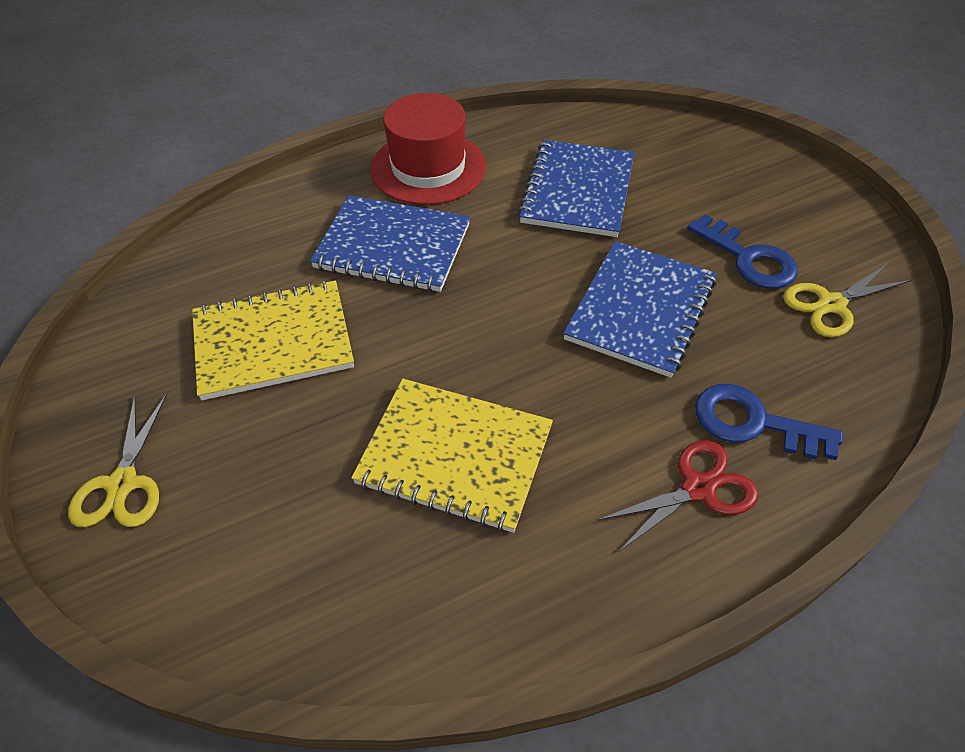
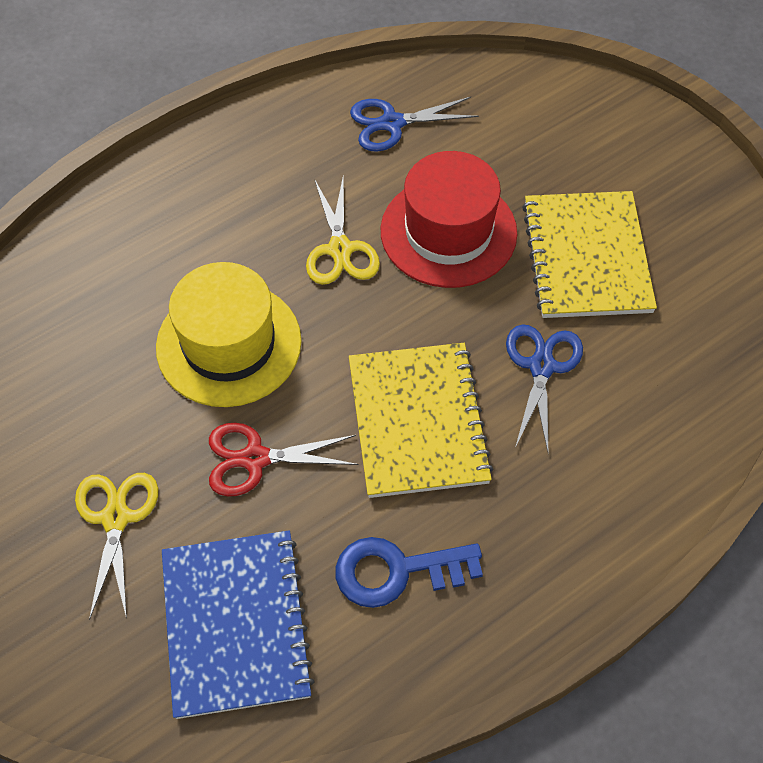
blue key: [687,214,798,289] [695,384,843,460] = 2 -> [335,537,483,608] = 1
blue notebook: [310,195,470,292] [518,140,635,237] [563,241,717,378] = 3 -> [162,531,315,719] = 1
blue scissors: none = 0 -> [350,97,479,151] [506,324,583,452] = 2
yellow hat: none = 0 -> [156,262,302,407] = 1

